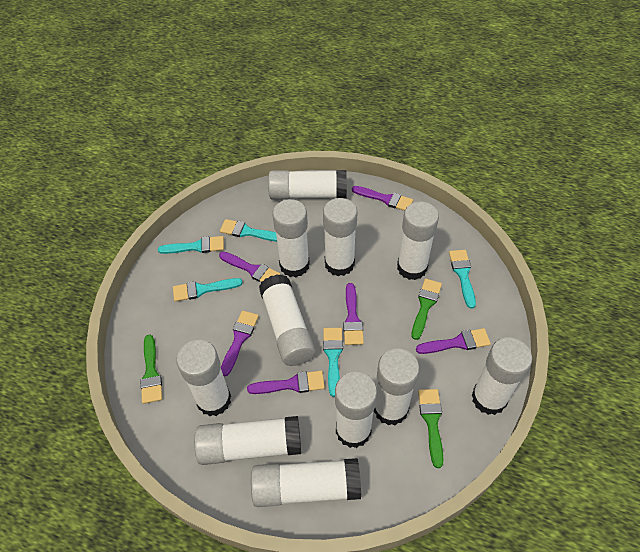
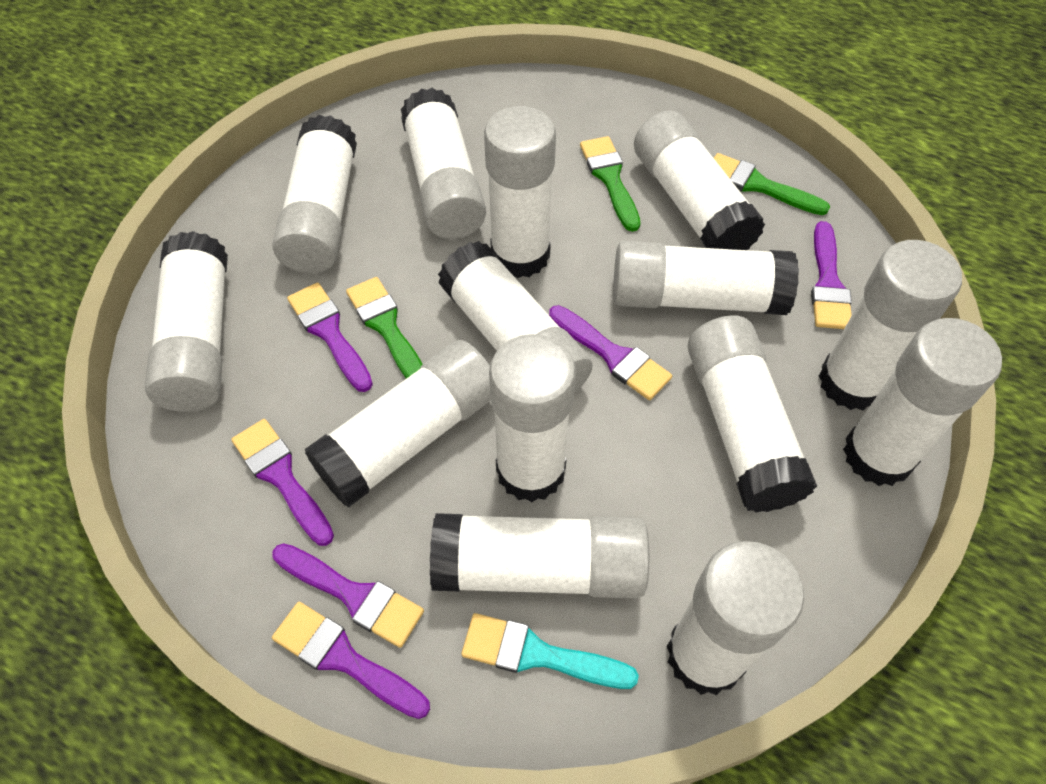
turquoise brush: [158,236,224,254] [173,278,243,302] [220,219,277,242] [323,328,343,397] [449,250,476,309] = 5 -> [461,613,639,689] = 1
white glue stick: [177,340,231,416] [194,416,301,465] [251,458,361,507] [259,274,315,366] [268,170,347,200] [272,199,310,277] [323,198,358,276] [335,372,377,448] [374,348,420,425] [397,202,439,280] [472,337,532,415] = 11 -> [145,231,228,412] [272,115,357,274] [304,340,491,508] [401,88,486,239] [430,513,649,599] [438,241,593,393] [484,106,556,278] [489,334,576,502] [613,241,799,315] [634,110,765,250] [667,541,804,695] [687,316,817,513] [819,240,962,410] [843,318,1002,486] = 14

